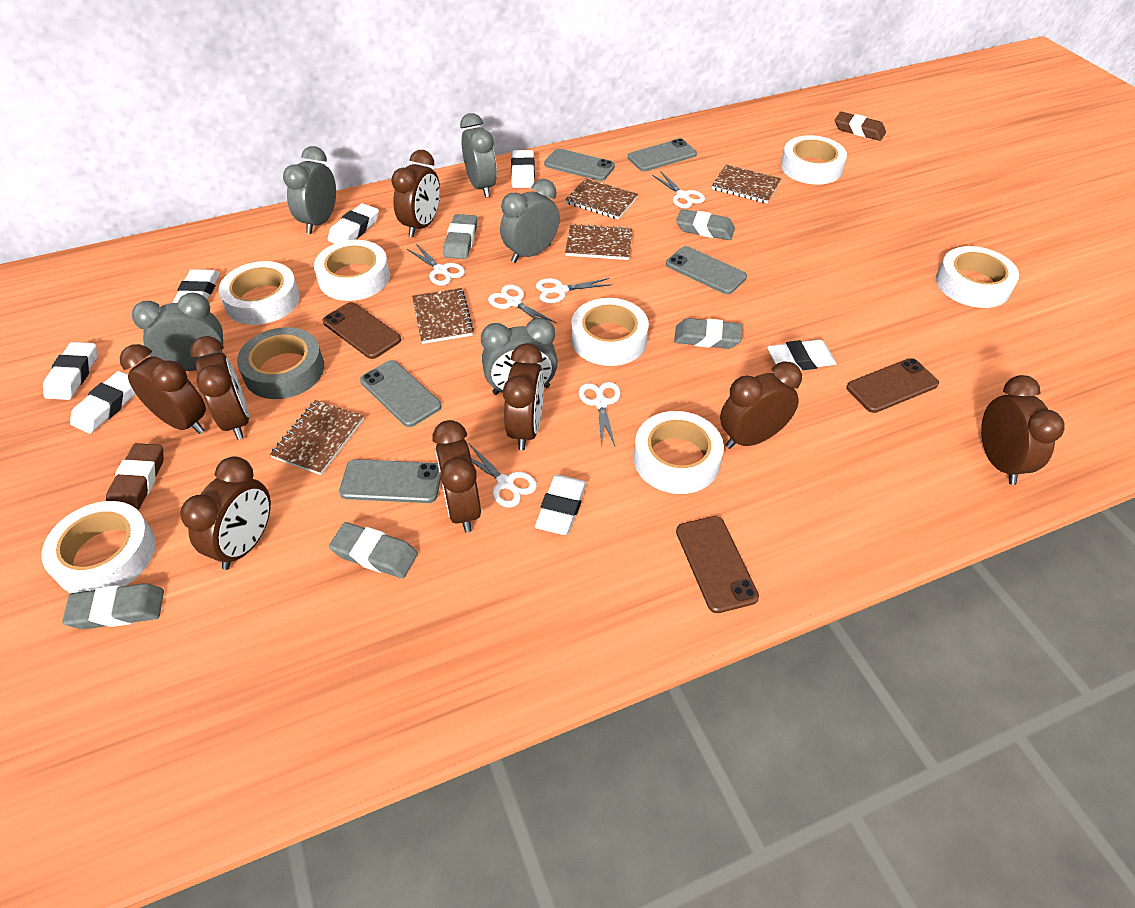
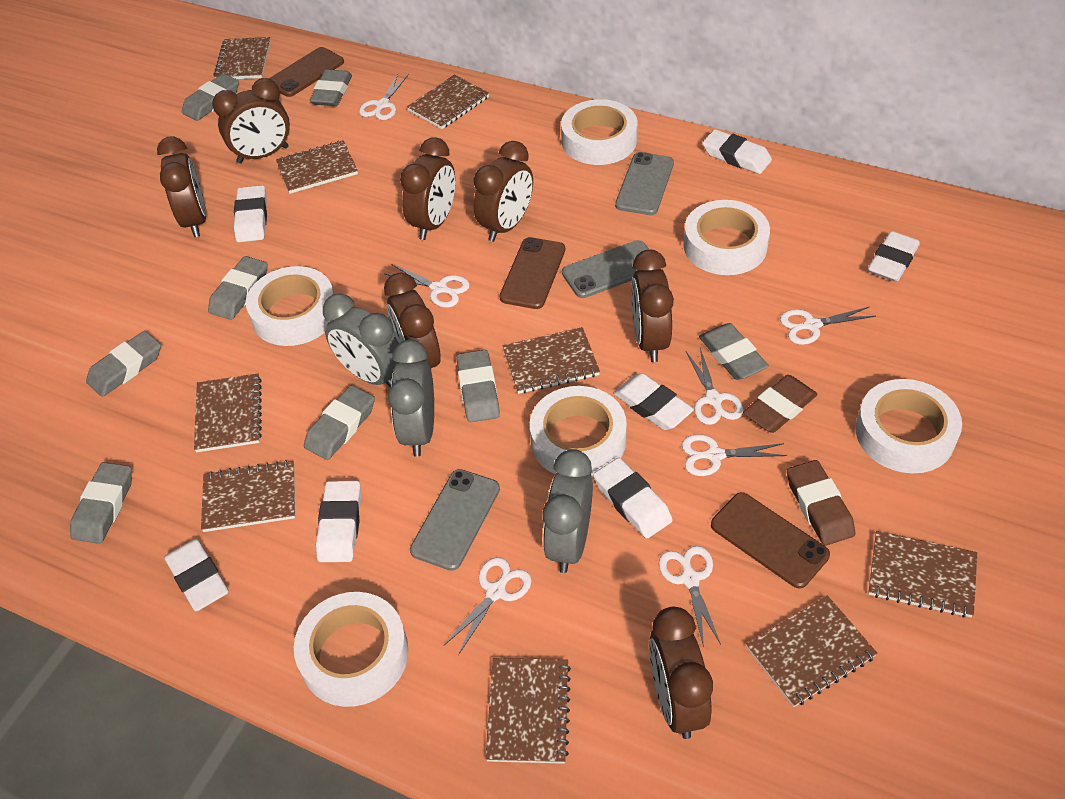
brown clock: [120,344,206,434] [180,456,271,570] [190,336,249,440] [391,150,440,237] [433,420,481,532] [503,344,544,450] [720,361,802,449] [981,375,1065,485] = 8 -> [157,137,207,237] [212,78,290,163] [384,273,441,368] [400,137,455,240] [474,141,533,242] [631,250,674,362] [649,607,713,739] = 7
brown notebook: [270,400,364,475] [412,288,474,344] [565,178,638,220] [565,224,632,260] [712,165,781,204] = 5 -> [194,373,262,452] [201,460,295,532] [214,37,271,79] [276,140,358,194] [407,75,489,129] [485,658,571,764] [503,327,600,394] [746,595,877,707] [868,531,977,618] = 9
grey clock: [132,292,223,371] [283,146,336,234] [460,113,497,198] [481,318,558,395] [500,179,560,263] = 5 -> [323,294,399,388] [388,340,434,457] [543,449,593,573] = 3
grey eraser: [62,583,164,629] [329,522,418,578] [444,214,477,259] [674,318,742,349] [676,209,735,240] = 5 -> [70,462,132,544] [86,331,161,397] [182,73,239,121] [208,256,268,320] [304,385,375,460] [310,69,352,106] [456,350,500,422] [699,323,769,380] = 8
grey phone: [339,459,441,503] [360,360,442,427] [544,148,615,181] [628,138,697,171] [666,246,747,294] = 5 -> [410,469,500,571] [562,240,649,298] [615,152,674,215] = 3
grey tape: [237,327,324,399] = 1 -> none = 0
white scissors: [407,244,465,286] [469,444,537,508] [488,284,556,323] [536,278,612,303] [579,382,620,447] [652,171,705,208] = 6 -> [359,74,409,120] [384,264,470,308] [444,557,532,655] [659,546,721,647] [682,434,787,476] [686,348,743,425] [780,307,876,345] = 7
white tape: [41,501,156,593] [218,261,300,325] [314,240,390,301] [571,298,649,366] [634,411,724,494] [781,135,847,185] [936,246,1019,308] = 7 -> [246,266,334,346] [294,592,408,707] [530,386,627,477] [561,99,638,165] [683,200,770,275] [856,379,962,473] = 6

